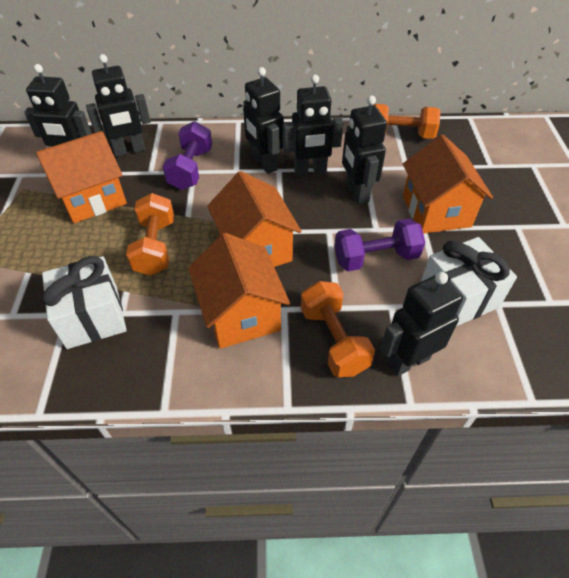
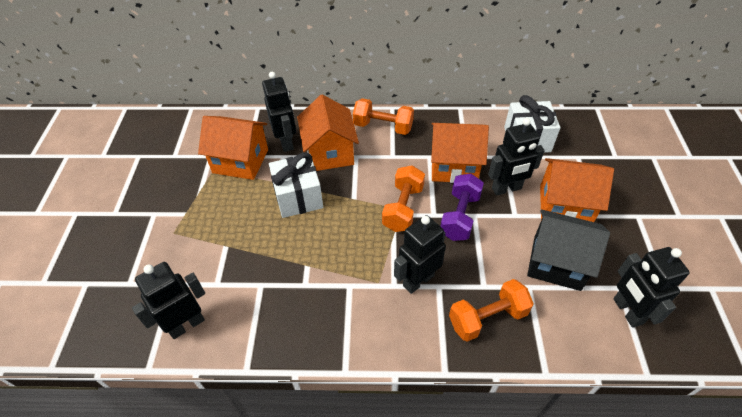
black house: none = 0 -> [527,209,610,291] = 1
black robot: [24,64,92,147] [86,54,151,157] [243,67,284,174] [283,75,344,177] [342,96,387,204] [380,272,463,377] = 6 -> [132,262,205,339] [262,72,296,152] [394,215,446,294] [488,118,545,196] [613,247,690,328] = 5
purple dumbbell: [163,121,212,190] [334,219,425,271] = 2 -> [440,174,484,241] = 1

